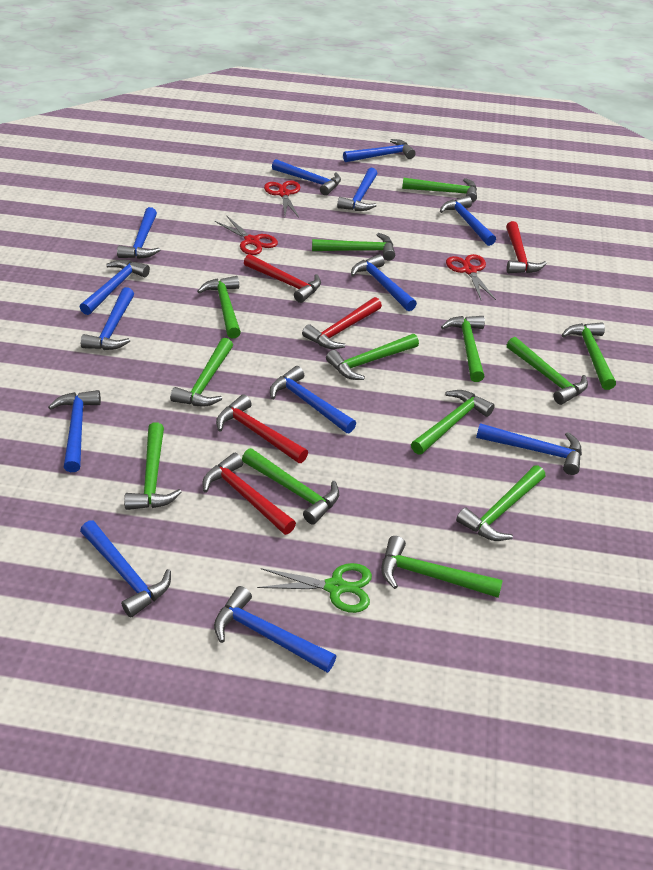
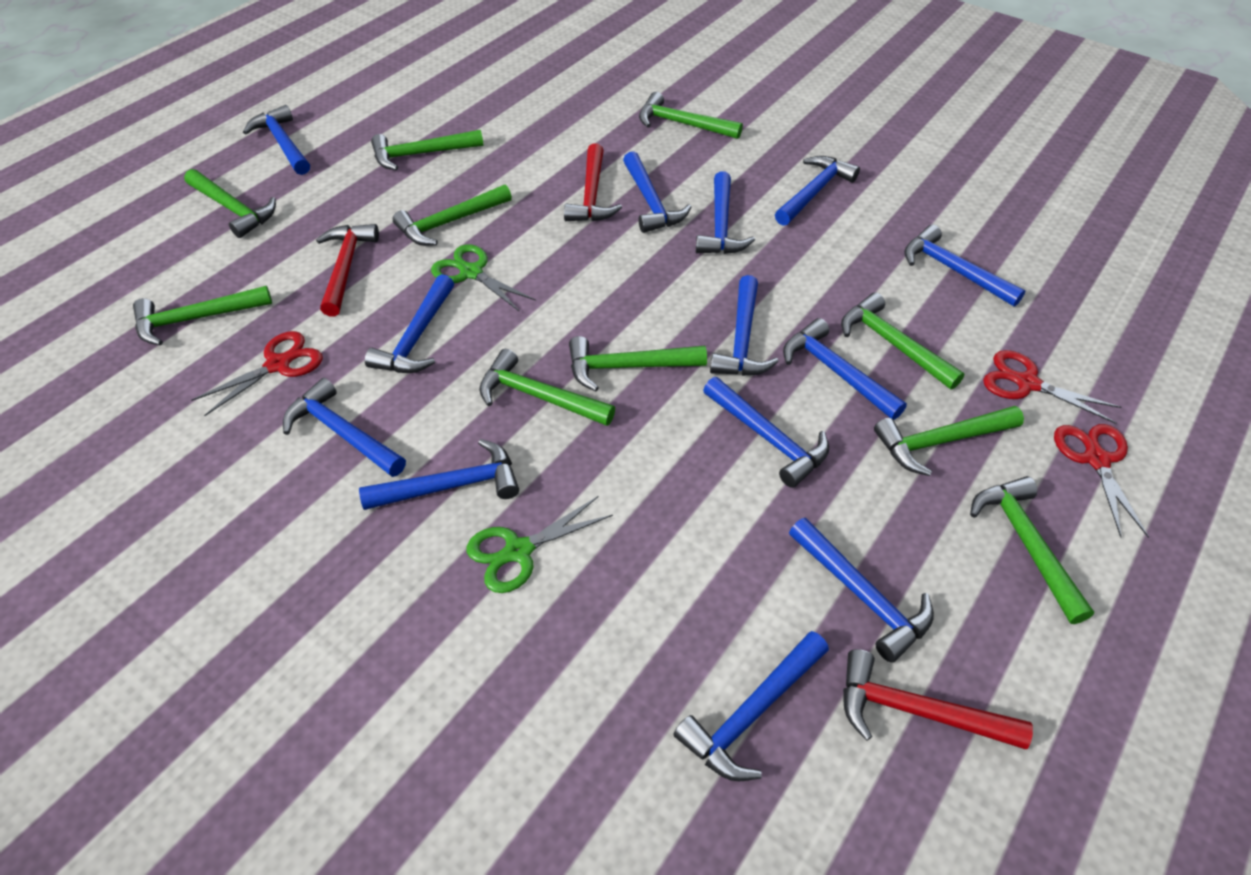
green hammer: [124,422,182,510] [170,338,233,406] [197,276,241,339] [242,448,339,525] [312,233,395,261] [326,334,419,380] [381,536,503,598] [402,178,477,202] [411,390,495,455] [441,316,485,382] [456,465,545,541] [507,337,588,405] [562,322,616,390] = 13 -> [133,286,272,346] [184,169,276,238] [371,130,484,170] [393,185,512,246] [479,349,615,426] [569,336,707,391] [639,92,743,139] [841,293,965,390] [874,406,1024,476] [970,476,1094,624] = 10
green scissors: [257,563,372,613] = 1 -> [431,244,536,311] [467,496,613,593] = 2
red hammer: [203,453,296,535] [216,394,308,463] [244,254,321,303] [302,297,382,349] [506,221,547,273] = 5 -> [316,224,379,316] [564,143,622,221] [843,649,1033,749] = 3

